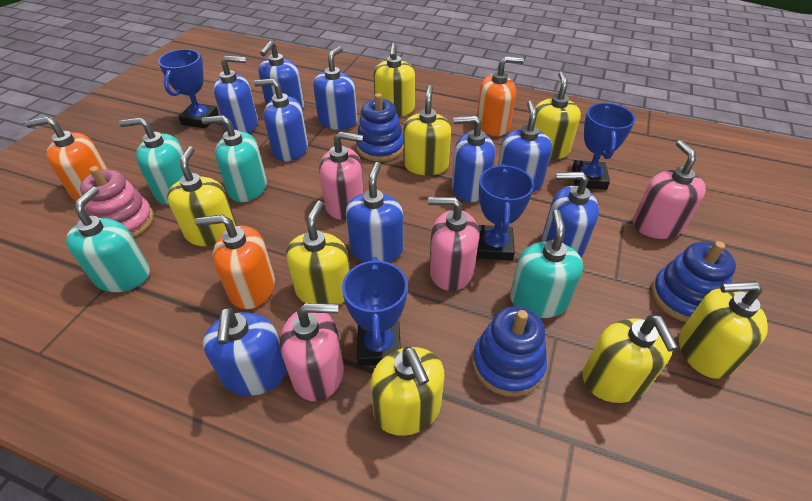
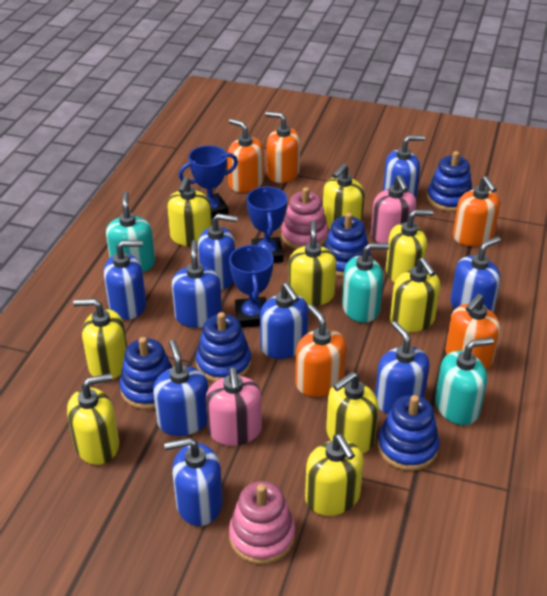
blue stacking toy: [356,93,403,162] [472,306,547,397] [651,241,736,322] = 3 -> [120,337,172,409] [196,312,251,382] [324,213,371,277] [378,395,439,471] [427,151,472,212] = 5
blue trophy: [158,49,219,128] [342,257,408,366] [477,164,534,261] [572,103,635,190] = 4 -> [179,145,238,219] [229,244,274,328] [247,186,287,263] = 3
orange soap dispenser: [25,117,108,201] [195,215,275,309] [477,56,524,136] = 3 -> [227,119,264,193] [265,112,300,183] [295,304,347,397] [445,294,501,369] [453,176,500,246] = 5
pink soap dispenser: [280,303,344,401] [319,131,364,220] [428,197,479,291] [633,140,706,239] = 4 -> [206,367,262,446] [371,175,416,243] = 2
pink stacking toy: [80,166,154,238] = 1 -> [229,481,295,564] [281,187,328,249] = 2
turquoise soap dispenser: [66,187,150,292] [119,117,192,204] [202,115,267,202] [510,210,583,318] = 4 -> [106,191,155,272] [342,243,389,323] [435,337,494,425] = 3
yellow soap dispenser: [167,146,237,246] [286,201,350,305] [370,346,445,436] [373,42,415,117] [403,85,452,176] [535,71,581,160] [583,314,679,403] [679,281,768,379] = 8 -> [67,373,119,465] [73,298,127,380] [167,177,212,247] [289,220,337,306] [305,434,364,516] [323,163,365,230] [326,372,379,454] [386,210,433,283] [390,257,440,332] = 9

